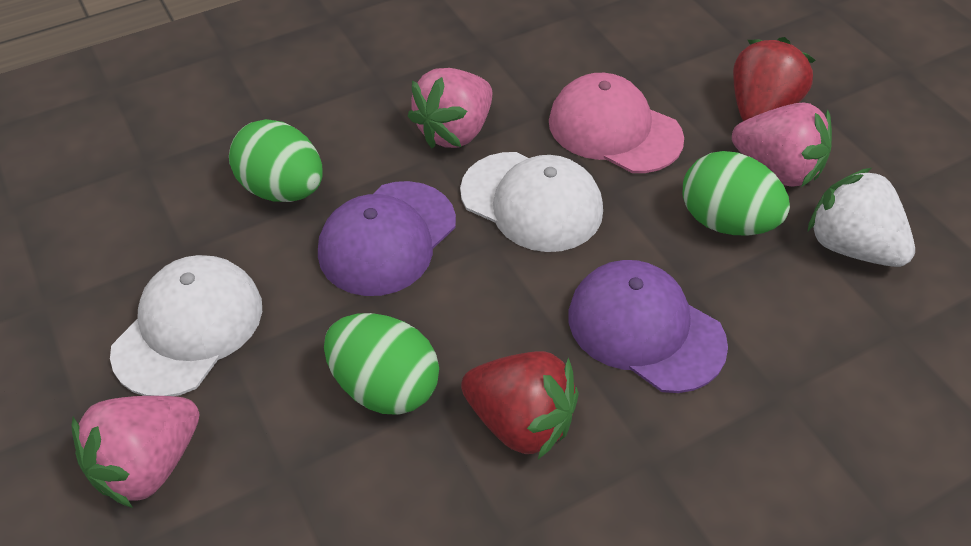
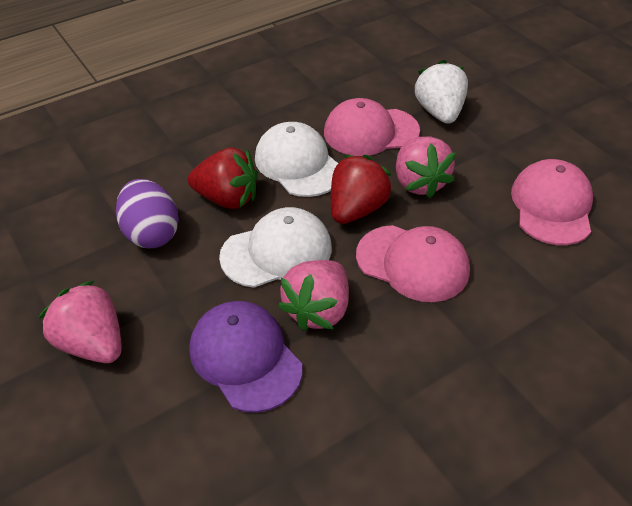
green egg: [229,119,323,202] [324,313,439,415] [683,151,790,235] = 3 -> none = 0
pink cap: [549,73,684,173] = 1 -> [324,98,420,156] [356,225,470,302] [511,159,593,245] = 3
purple cap: [318,181,456,296] [568,260,728,393] = 2 -> [190,301,302,413] = 1
purple egg: none = 0 -> [116,179,179,248] = 1

